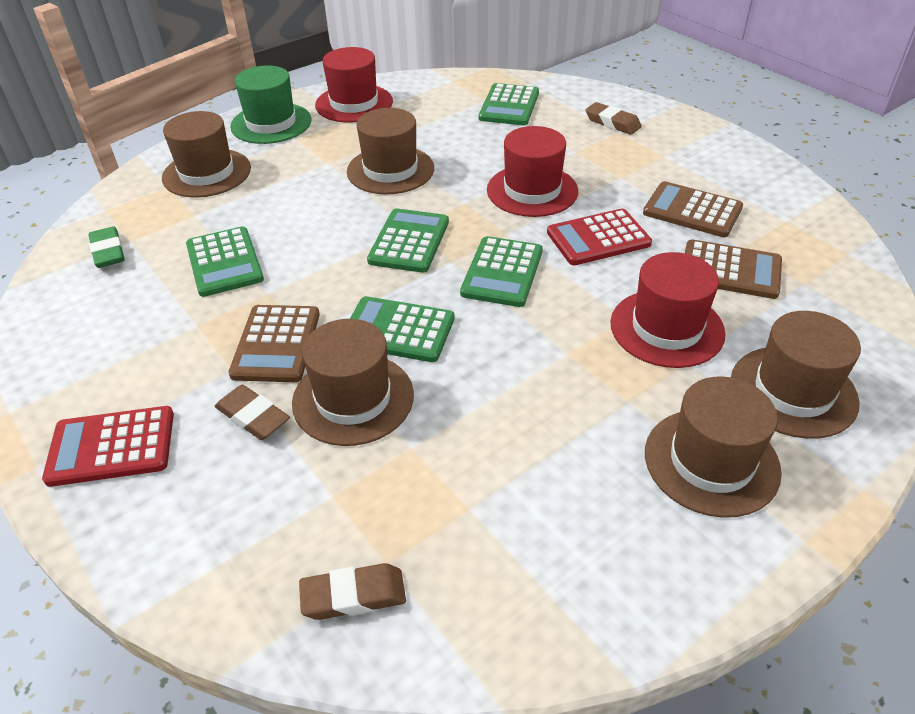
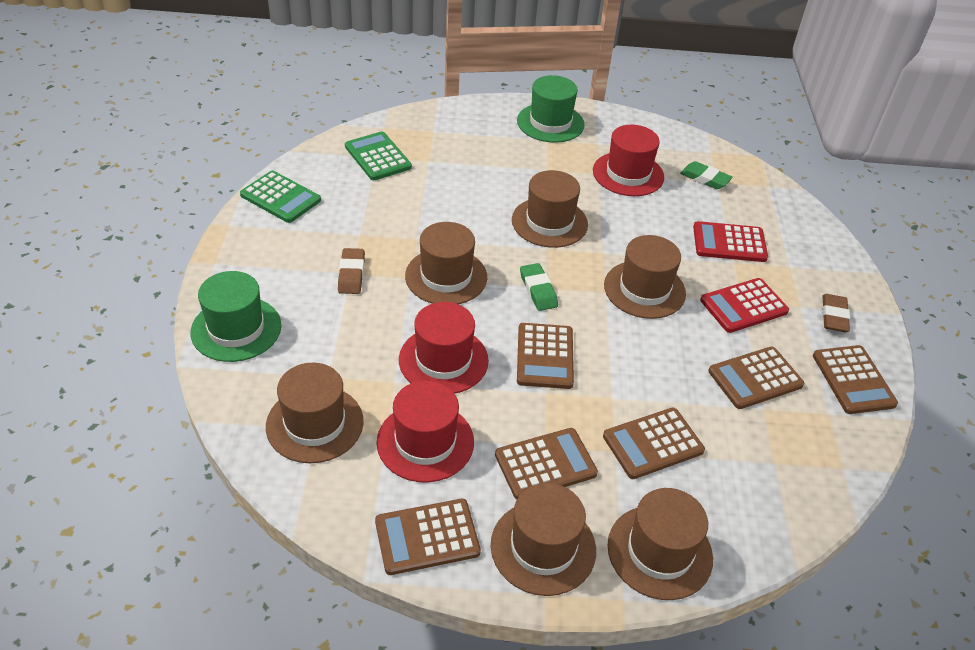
brown calculator: [228,305,320,382] [643,181,743,237] [685,239,782,299] = 3 -> [375,499,481,575] [495,428,598,500] [517,323,574,389] [603,408,705,479] [708,347,804,409] [813,345,898,414] = 6
brown eraser: [215,385,290,440] [299,563,406,620] [585,102,642,135] = 3 -> [338,248,365,294] [822,294,850,332] = 2
brown hat: [162,111,251,198] [292,319,414,446] [347,108,434,194] [645,376,782,518] [731,311,861,439] = 5 -> [266,363,364,463] [405,222,487,304] [491,483,596,596] [512,170,588,248] [604,235,686,319] [608,488,713,600] = 6
green calculator: [186,226,264,297] [350,296,455,362] [367,208,449,273] [460,236,543,307] [479,83,539,125] = 5 -> [240,171,321,223] [345,132,412,180] = 2
green eraser: [88,226,125,268] = 1 -> [520,263,558,311] [680,161,733,189] = 2
green hat: [230,65,311,144] = 1 -> [190,271,281,362] [517,75,585,143] = 2

